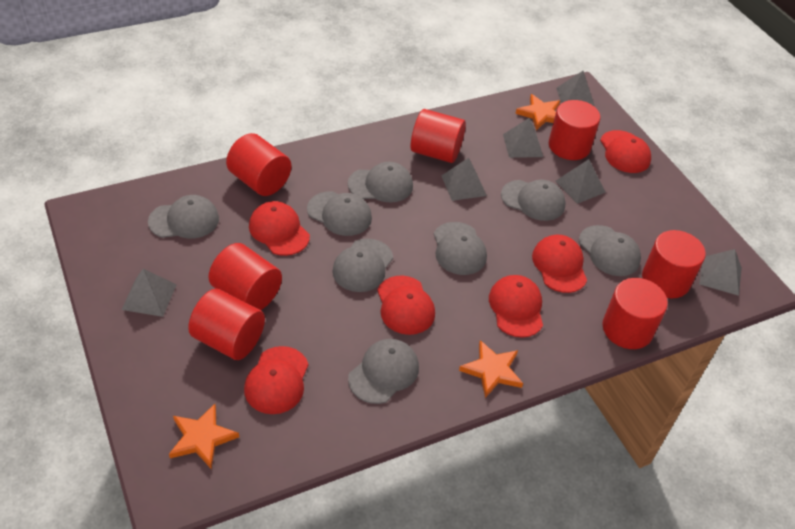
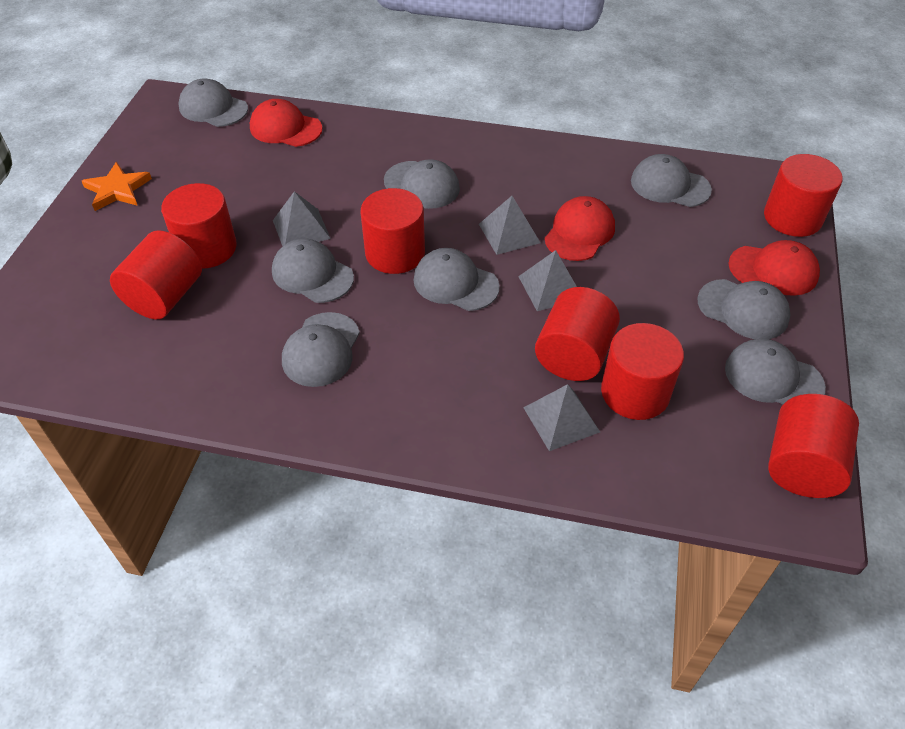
grey pyramid: [122,269,177,317] [441,158,487,201] [503,118,543,158] [556,71,595,107] [556,159,606,204] [699,249,742,296] = 6 -> [273,191,331,246] [479,196,540,255] [518,250,577,311] [523,384,600,451] = 4
orange star: [169,404,239,469] [459,340,523,398] [515,94,560,130] = 3 -> [82,162,152,211] = 1
red cap: [244,346,308,414] [249,201,310,256] [377,275,435,335] [489,275,543,338] [532,235,587,293] [600,130,651,173] = 6 -> [250,99,322,147] [544,196,615,261] [728,240,820,296] = 3

